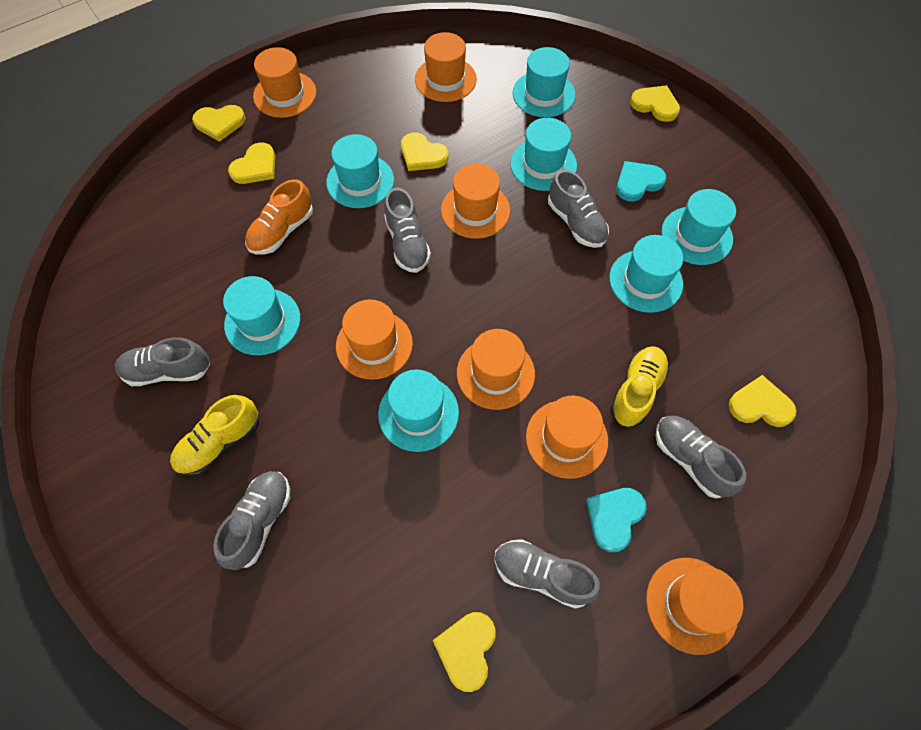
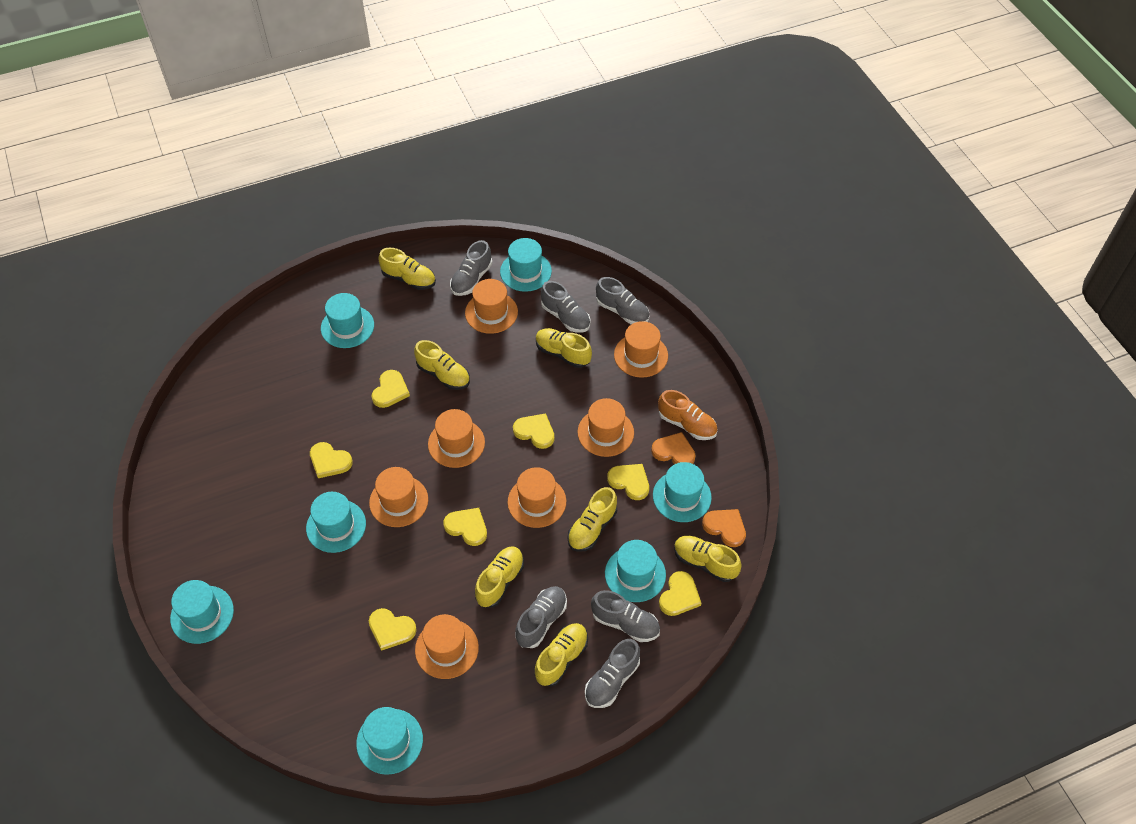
orange heart: none = 0 -> [651,432,696,464] [702,509,746,547] = 2
turquoise heart: [586,488,647,552] [616,161,667,202] = 2 -> none = 0
yellow heart: [192,105,245,142] [228,142,275,184] [401,132,448,171] [433,612,496,692] [630,85,680,122] [729,375,796,427] = 6 -> [310,442,352,478] [369,608,417,651] [371,370,410,408] [444,508,487,546] [513,413,554,449] [607,464,649,500] [659,571,701,616] = 7
yellow shoe: [170,395,259,477] [610,346,669,427] = 2 -> [378,248,436,290] [414,340,470,390] [475,546,524,608] [534,623,588,687] [536,328,592,368] [568,487,617,552] [674,536,742,582] = 7

